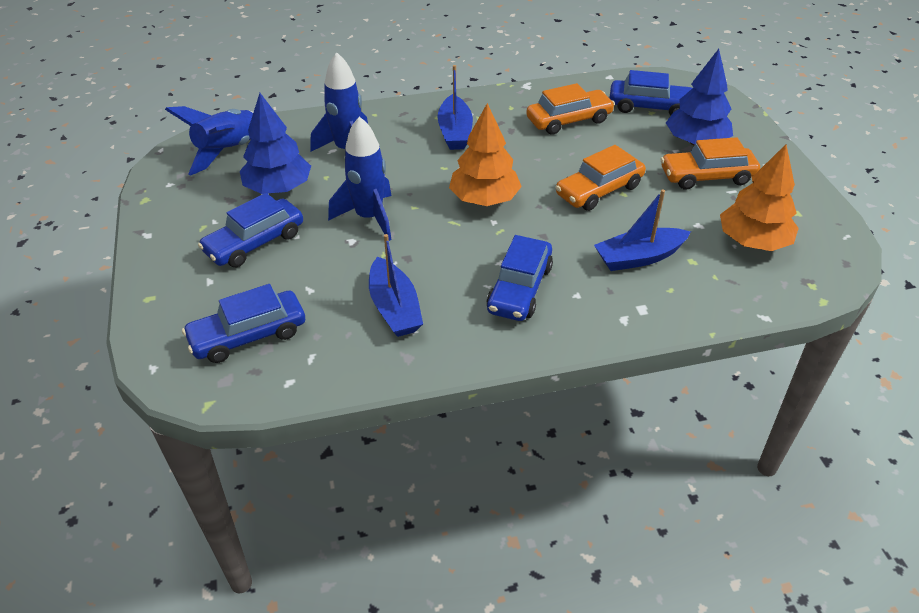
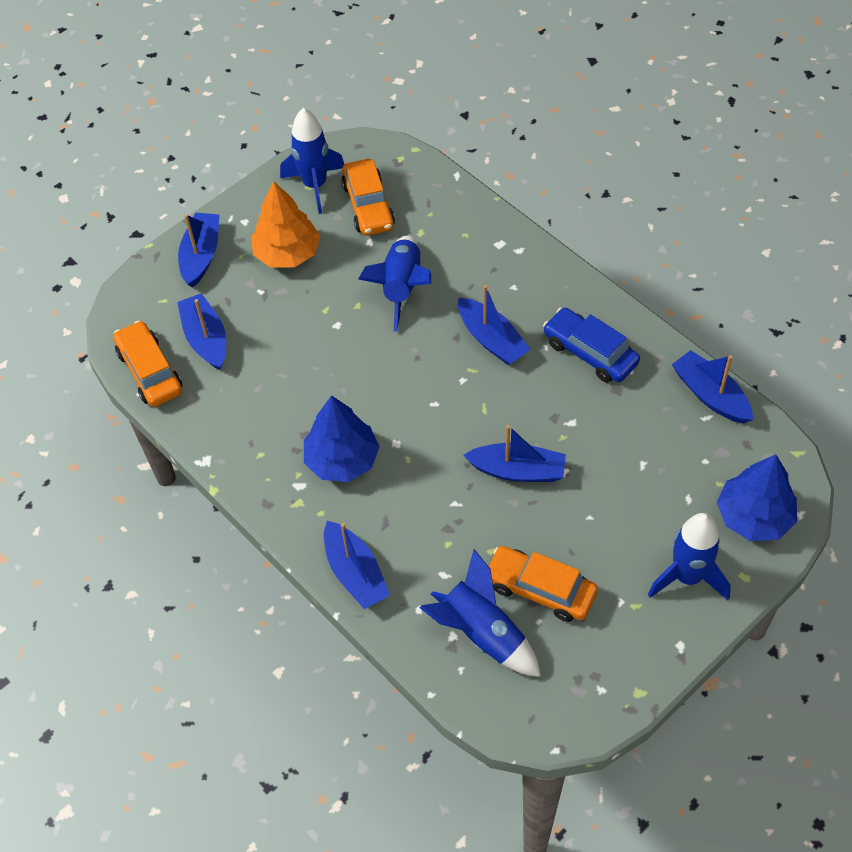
blue boat: [369,234,423,337] [438,65,473,150] [594,189,691,271] = 3 -> [177,293,226,370] [178,213,219,288] [324,521,390,609] [458,285,531,365] [463,425,566,482] [671,350,753,423] = 6
blue car: [182,284,305,363] [198,193,303,267] [486,235,553,321] [610,70,692,116] = 4 -> [543,307,640,383] = 1
blue rocket: [165,106,253,176] [311,52,368,151] [328,116,392,241] = 3 -> [280,108,344,214] [358,235,431,332] [419,549,541,677] [648,513,731,600] = 4
orange tree: [449,103,522,206] [720,144,799,251] = 2 -> [251,182,320,267] = 1

